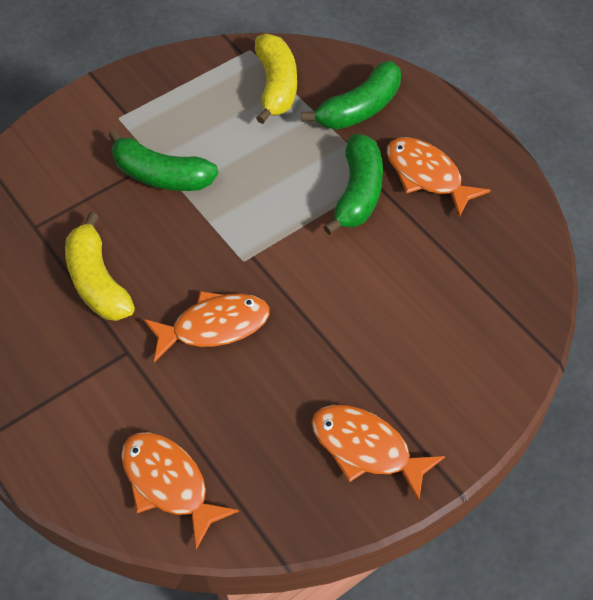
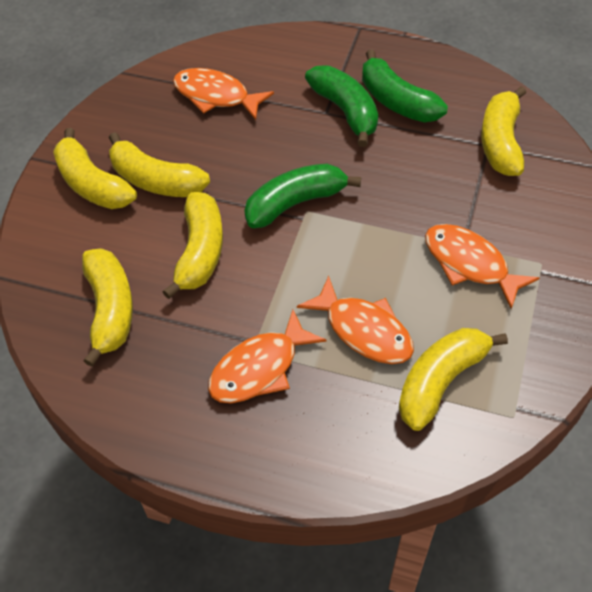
yellow banana: [65,212,135,321] [255,33,297,124] = 2 -> [53,128,137,209] [82,248,133,367] [109,132,210,197] [162,192,223,299] [399,328,508,431] [481,86,526,176] = 6

